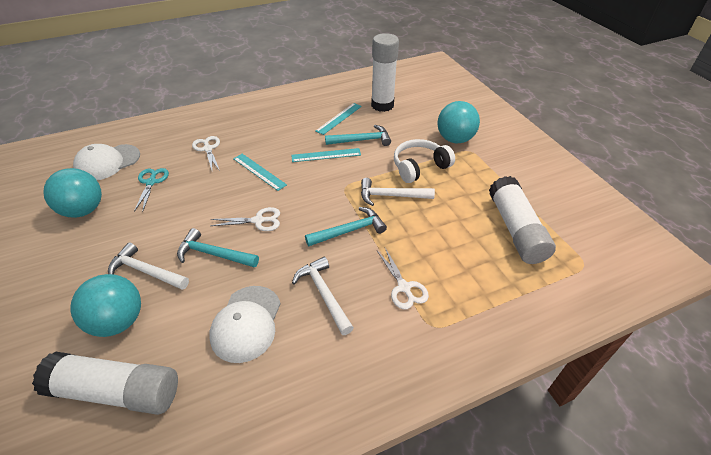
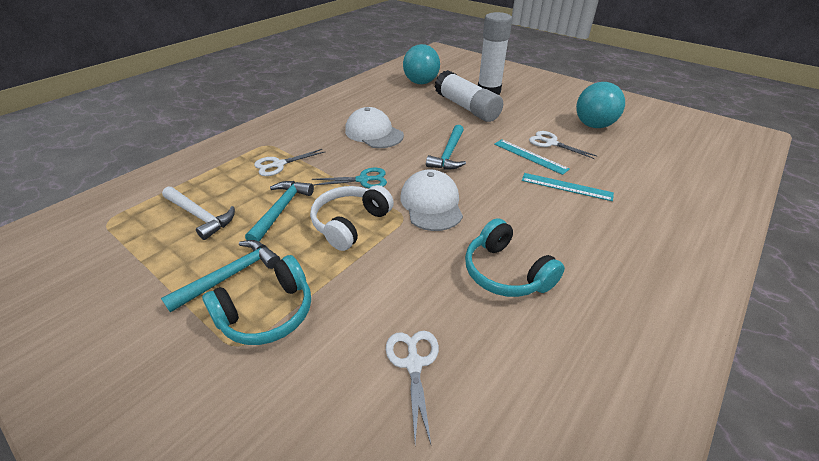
turquoise ball: [43,168,102,218] [70,274,141,337] [438,101,480,143] = 3 -> [403,44,440,84] [576,82,625,128] = 2
turquoise headphones: none = 0 -> [202,255,311,345] [465,218,565,297] = 2
turquoise ruler: [233,154,287,191] [291,148,361,162] [315,103,362,135] = 3 -> [494,139,570,175] [522,173,614,201] = 2
white glue stick: [32,351,178,415] [371,33,399,112] [489,176,556,264] = 3 -> [435,70,503,122] [478,12,512,95] = 2
white hammer: [108,242,189,290] [292,257,354,335] [361,178,435,206] = 3 -> [162,187,235,240] = 1

